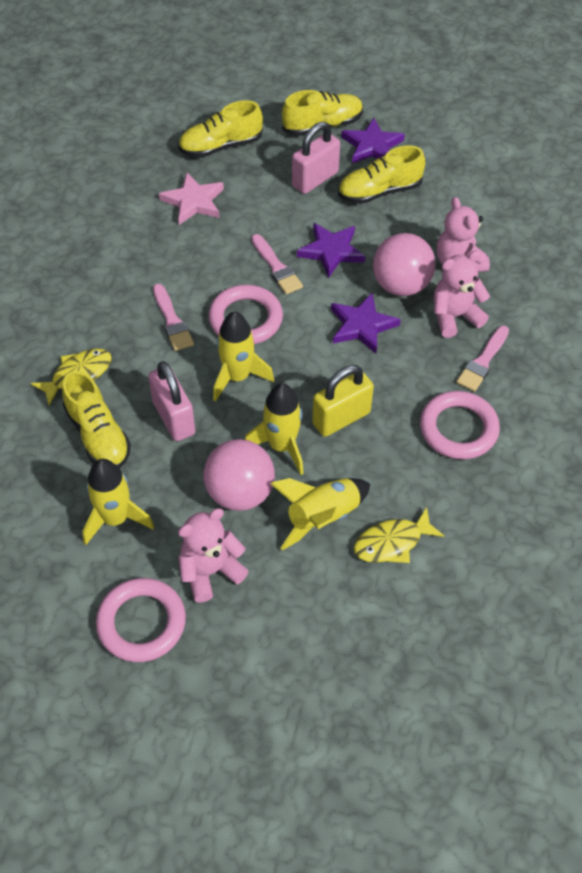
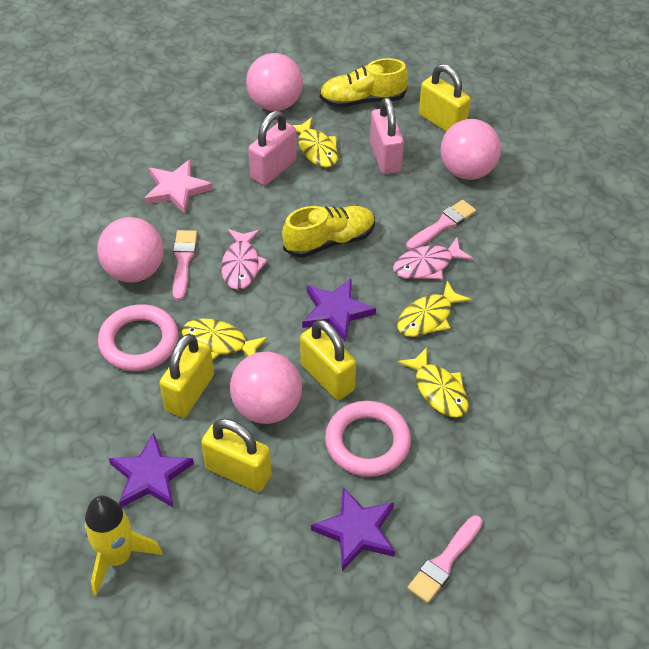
pink ball: [203,439,275,511] [373,233,435,296] = 2 -> [97,217,164,283] [230,352,302,424] [246,53,303,111] [440,119,501,180] = 4
pink fish: none = 0 -> [221,229,268,290] [393,237,473,280] = 2
pink ring: [96,578,186,662] [209,285,283,344] [420,391,500,459] = 3 -> [98,304,179,371] [325,401,411,477] = 2
pink teddy bear: [178,508,249,603] [434,250,490,338] [437,197,490,272] = 3 -> none = 0
yellow fish: [31,348,112,405] [354,507,444,563] = 2 -> [181,319,268,360] [292,117,338,167] [397,281,472,337] [397,347,469,418] = 4
yellow padlock: [312,365,374,437] = 1 -> [159,334,214,418] [201,419,271,492] [300,319,356,400] [419,64,471,132] = 4
yellow rocket: [83,459,154,545] [213,311,274,402] [245,383,304,475] [270,478,370,550] = 4 -> [84,495,162,596] = 1
yellow shoe: [62,371,131,468] [178,100,263,158] [282,90,363,136] [338,145,425,204] = 4 -> [282,206,375,258] [319,58,408,108] = 2

